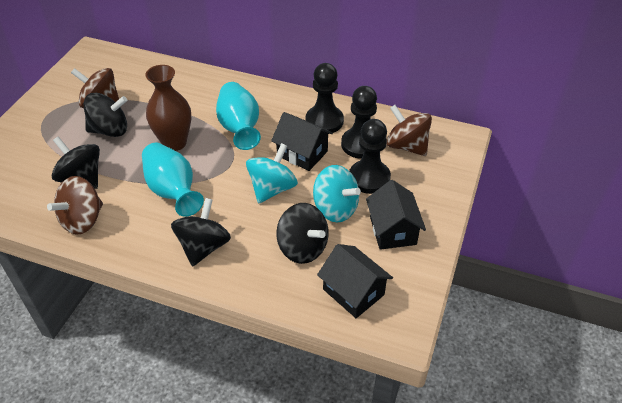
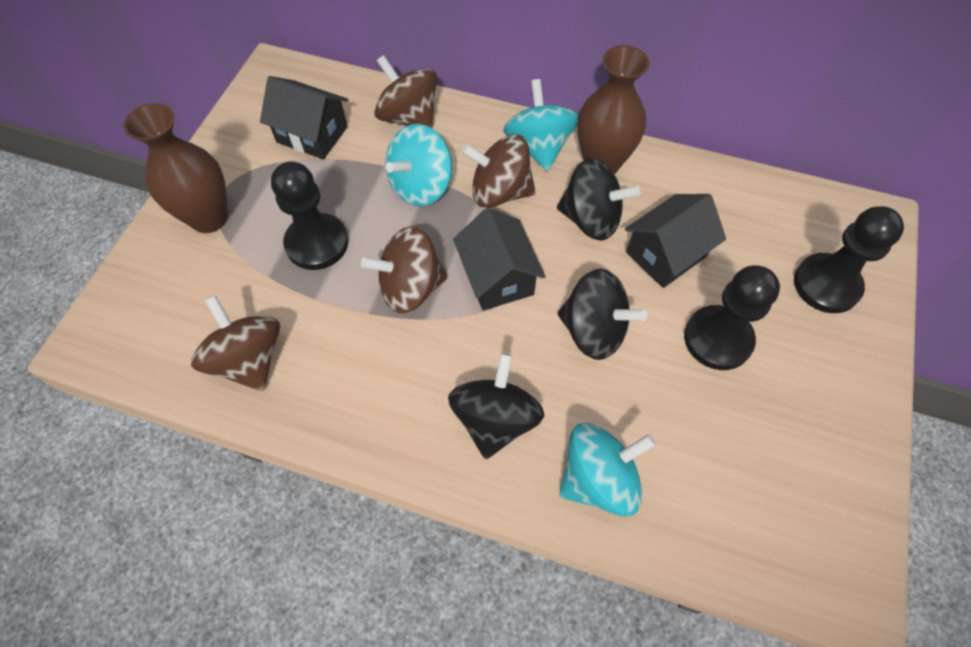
black spinning top: [51,136,100,189] [84,93,127,137] [171,198,231,267] [277,203,329,264] = 4 -> [448,352,544,459] [557,158,640,241] [558,269,647,360] = 3
brown spinning top: [47,176,103,235] [71,68,119,108] [387,105,432,156] = 3 -> [191,295,280,391] [361,226,448,313] [374,55,437,129] [461,134,536,208] = 4
brown vase: [145,65,191,151] = 1 -> [123,103,228,233] [577,45,650,174] = 2
turquoise spinning top: [246,143,298,204] [313,165,361,222] = 2 -> [385,124,452,206] [503,79,579,171] [559,423,656,516] = 3
turquoise vase: [142,143,204,217] [216,82,261,150] = 2 -> none = 0

